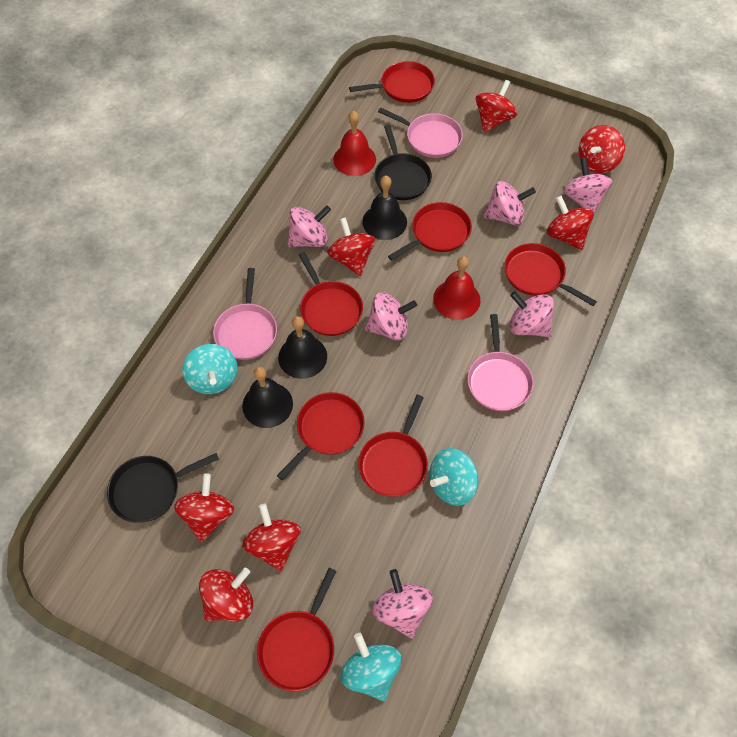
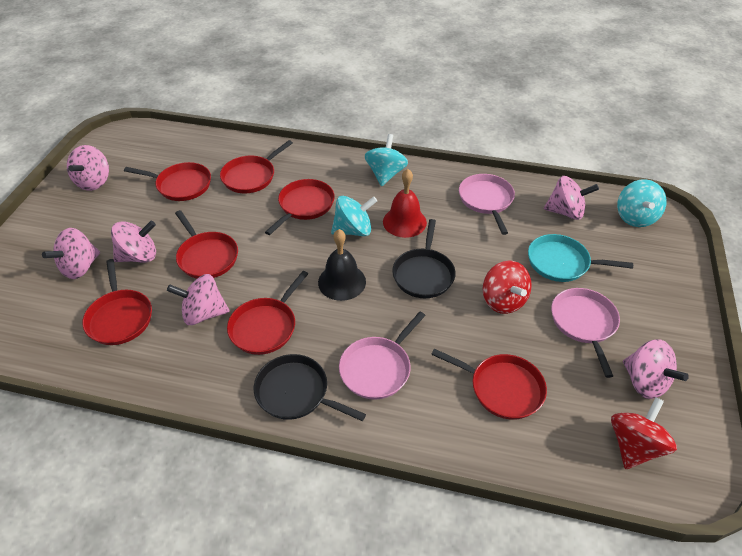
black bell: [242,367,293,428] [278,316,327,379] [362,176,407,240] = 3 -> [318,229,366,301] = 1
red bell: [333,111,376,176] [433,256,481,320] = 2 -> [383,169,427,238] = 1
red spinning top: [174,473,234,542] [199,568,253,621] [242,503,301,571] [327,217,375,276] [476,80,517,133] [547,196,594,250] [579,125,625,173] = 7 -> [482,261,532,314] [611,397,677,469] = 2
turquoise pan: none = 0 -> [528,234,633,282] = 1

